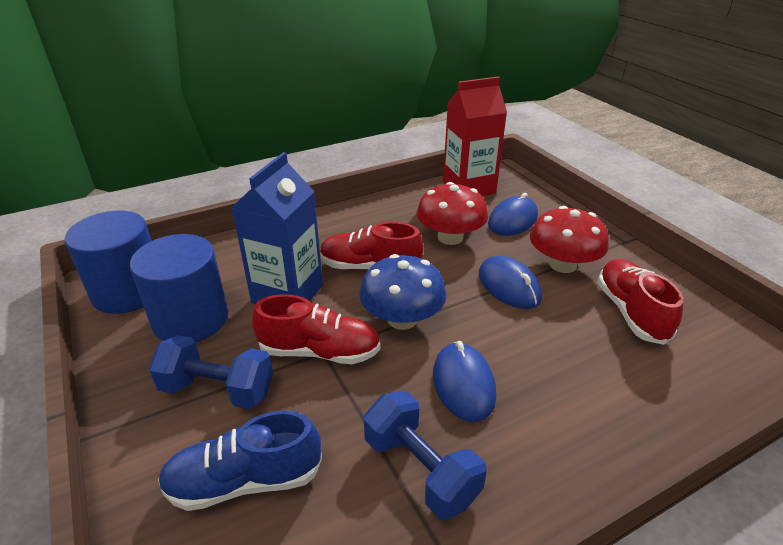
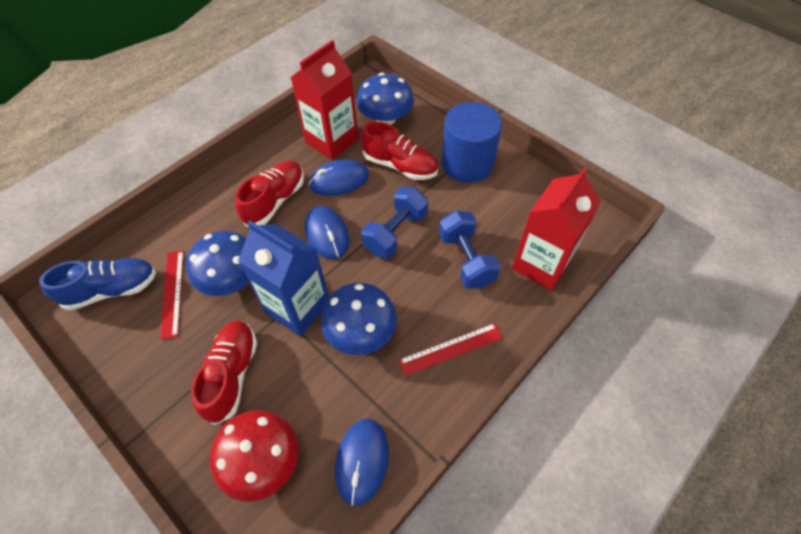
blue cylinder: [65,211,152,314] [130,234,228,342] = 2 -> [442,102,502,183] = 1
blue mushroom: [359,254,446,330] = 1 -> [186,231,249,296] [321,283,397,355] [356,72,414,125] = 3
red carton: [443,76,507,196] = 1 -> [290,40,358,160] [512,167,601,291] = 2
red mushroom: [417,182,488,245] [530,206,609,273] = 2 -> [210,410,299,502] = 1
red ruler: none = 0 -> [160,251,184,340] [399,323,503,376] = 2

